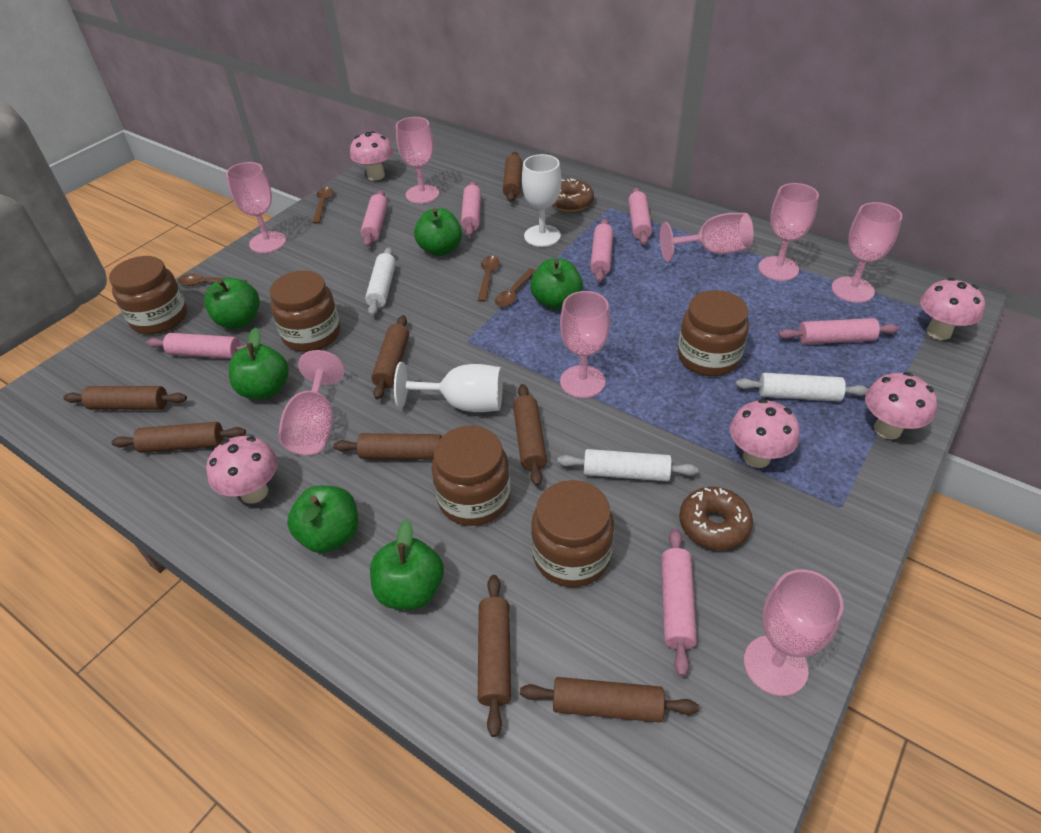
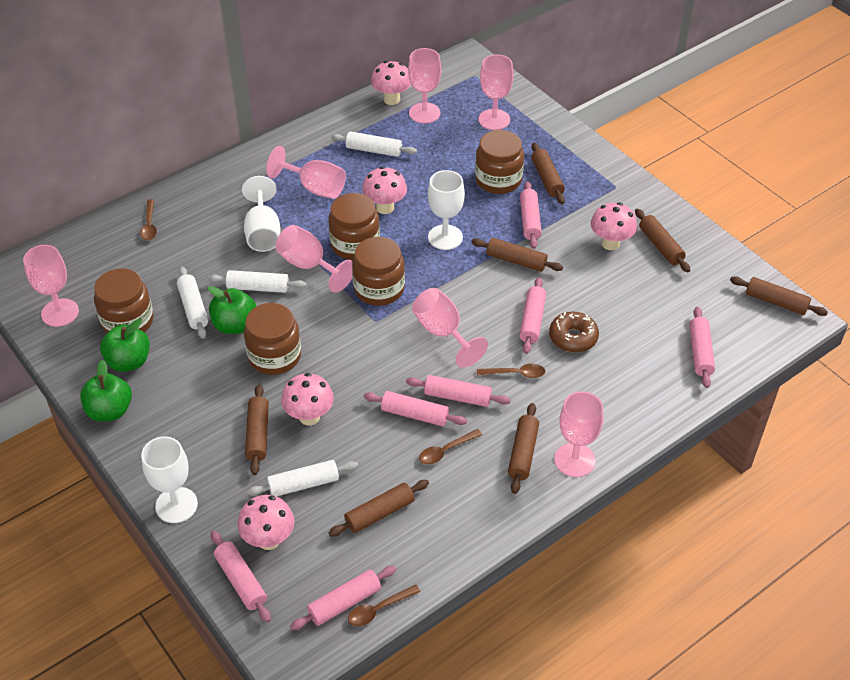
brown donut: [553,178,594,212] [679,487,753,550] = 2 -> [549,312,599,353] = 1
brown rolling pin: [63,386,187,410] [111,422,246,453] [333,433,442,460] [371,315,409,400] [478,575,511,737] [503,152,523,202] [513,384,547,486] [520,677,699,723] = 8 -> [245,384,269,475] [329,480,429,536] [472,238,563,272] [508,403,539,494] [531,143,565,204] [635,209,690,272] [730,276,828,316] = 7
green apple: [204,277,260,329] [229,327,289,399] [287,486,358,553] [370,519,444,610] [414,208,462,256] [530,258,583,310] = 6 -> [80,360,132,421] [100,319,150,372] [208,286,256,334] = 3
pink goblet: [226,162,286,253] [278,350,345,455] [396,117,439,204] [560,291,610,398] [660,213,754,262] [744,569,844,696] [758,183,819,281] [832,202,902,303] = 8 -> [23,245,79,327] [266,146,346,199] [276,225,353,292] [408,48,441,124] [412,288,488,368] [479,54,514,130] [555,391,604,477] = 7
white goblet: [394,362,503,412] [522,154,561,247] = 2 -> [141,436,198,523] [242,176,280,252] [428,170,465,250] = 3
white rolling pin: [365,247,396,316] [557,449,698,482] [736,373,868,402] = 3 -> [177,266,208,339] [208,270,307,293] [247,460,358,496] [331,131,417,157] = 4

